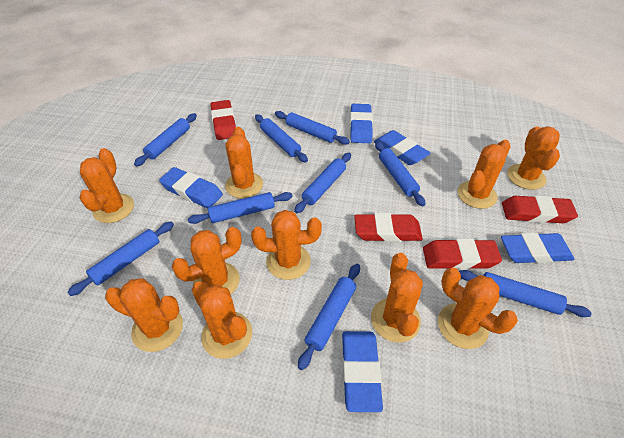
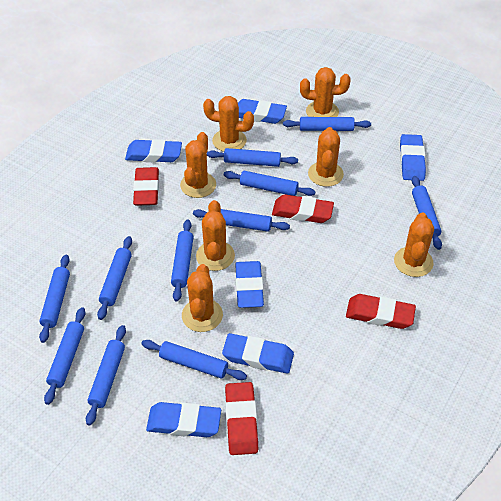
blue eraser: [159,167,223,209] [342,331,383,412] [350,104,373,143] [374,130,430,165] [501,233,574,263] = 5 -> [125,139,182,162] [146,402,221,437] [222,333,294,374] [235,261,264,308] [238,99,287,124] [400,134,426,181] = 6
blue rolling pin: [67,221,174,296] [134,113,197,166] [188,192,293,224] [255,114,308,163] [275,111,350,145] [294,153,351,213] [298,264,360,370] [375,141,426,206] [459,270,592,317] = 9 -> [39,255,70,343] [44,307,86,405] [86,325,126,426] [97,236,132,320] [141,340,247,380] [171,220,193,302] [193,209,290,232] [207,148,298,167] [224,171,315,196] [283,117,371,131] [412,176,442,250] = 11
orange cactus: [80,148,134,223] [105,278,183,352] [172,227,242,294] [192,281,252,359] [225,127,263,198] [251,210,322,280] [371,253,423,343] [438,268,518,349] [458,140,511,209] [507,126,560,190] = 10 -> [180,132,216,198] [182,264,223,332] [196,200,235,271] [203,96,254,152] [300,67,350,117] [308,127,344,187] [394,212,434,277] = 7

